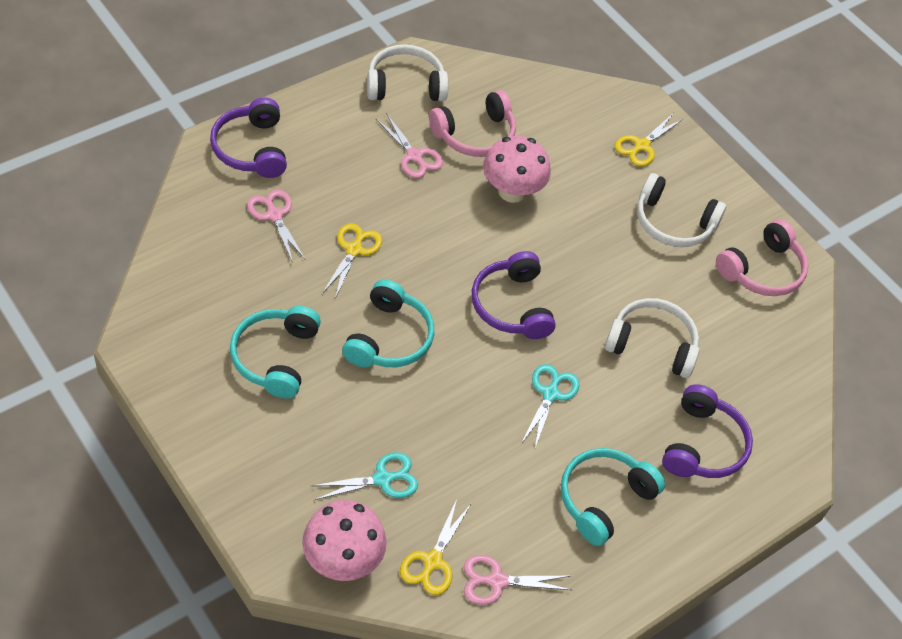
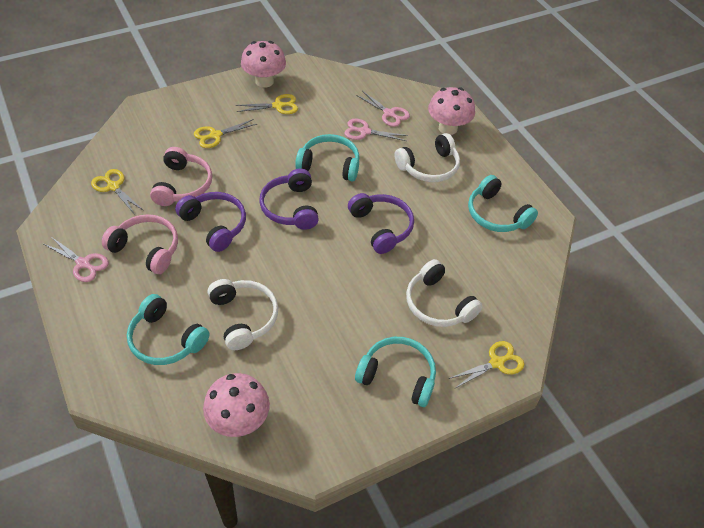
pink mushroom: [302,500,387,581] [483,136,551,203] = 2 -> [203,373,270,437] [241,41,286,88] [428,87,475,135] = 3
turquoise headphones: [230,306,321,398] [342,279,435,367] [561,448,665,546] = 3 -> [127,294,210,365] [295,134,359,181] [355,337,436,407] [468,175,538,232] = 4
turquoise scissors: [311,452,418,500] [521,364,579,448] = 2 -> none = 0
yellow scissors: [322,223,382,299] [400,499,471,595] [615,114,683,166] = 3 -> [91,169,144,215] [194,119,257,148] [236,94,298,114] [448,341,524,389] = 4

